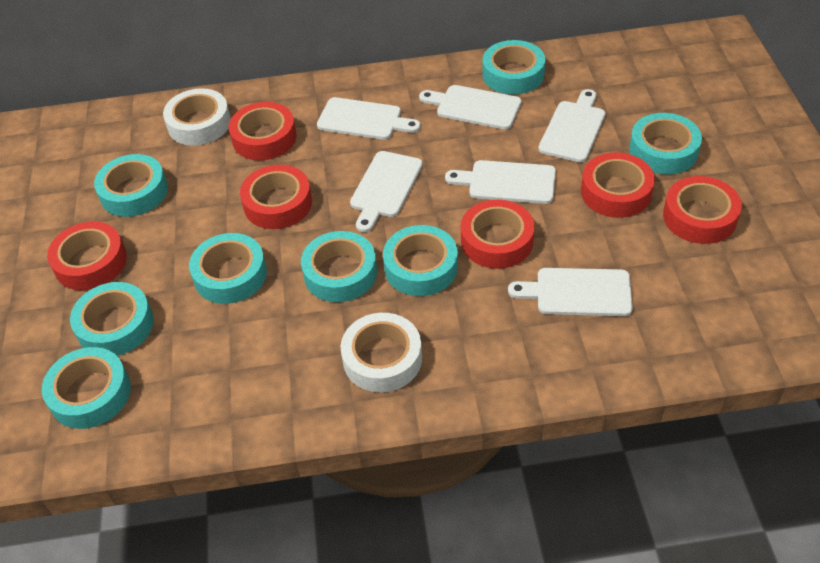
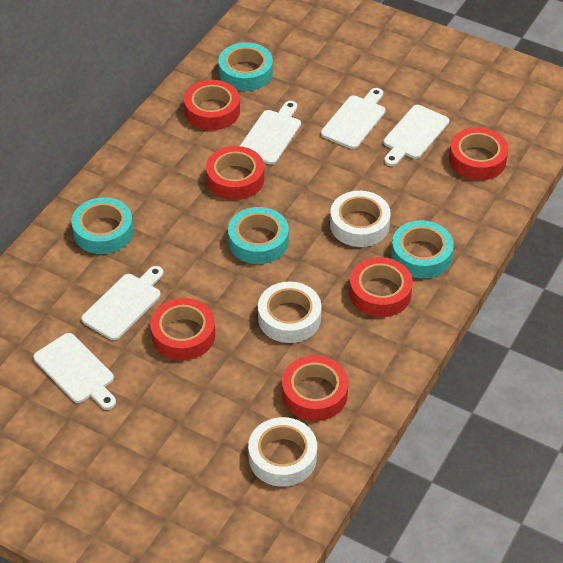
turquoise tape: [42,347,131,429] [70,282,154,356] [94,154,168,217] [189,233,267,304] [301,231,377,302] [383,225,458,296] [482,40,545,95] [629,113,702,175] = 8 -> [72,197,134,254] [218,42,273,91] [228,207,289,264] [391,220,454,278] = 4
white cutting board: [317,97,421,140] [350,151,423,232] [419,85,521,130] [445,160,556,204] [508,268,633,316] [538,89,605,162] = 6 -> [33,333,116,410] [81,266,164,340] [240,101,301,165] [321,88,385,149] [383,105,449,166] = 5
white tape: [163,88,231,146] [340,313,422,392] = 2 -> [248,417,317,487] [258,282,322,343] [330,191,391,247] = 3

